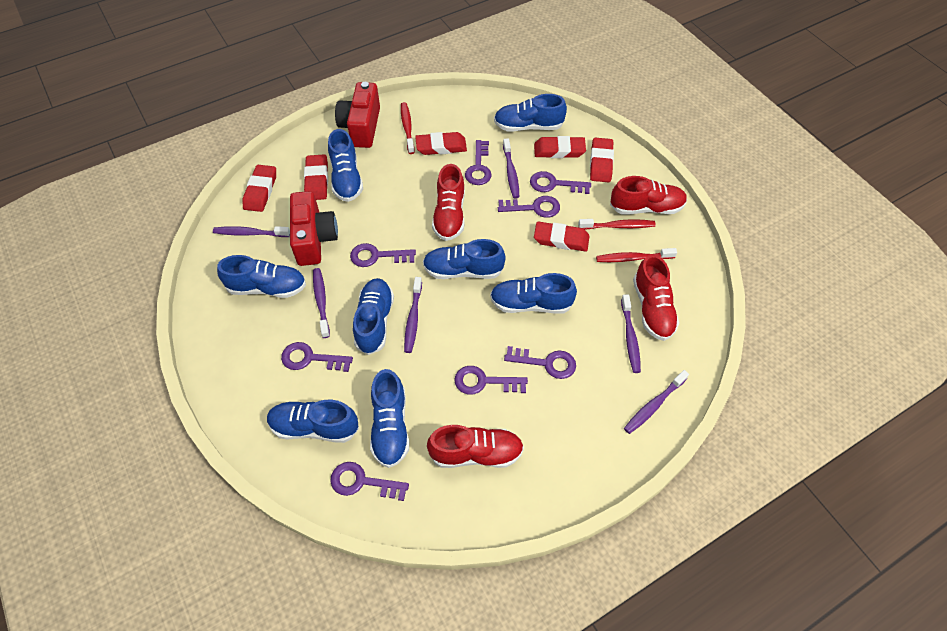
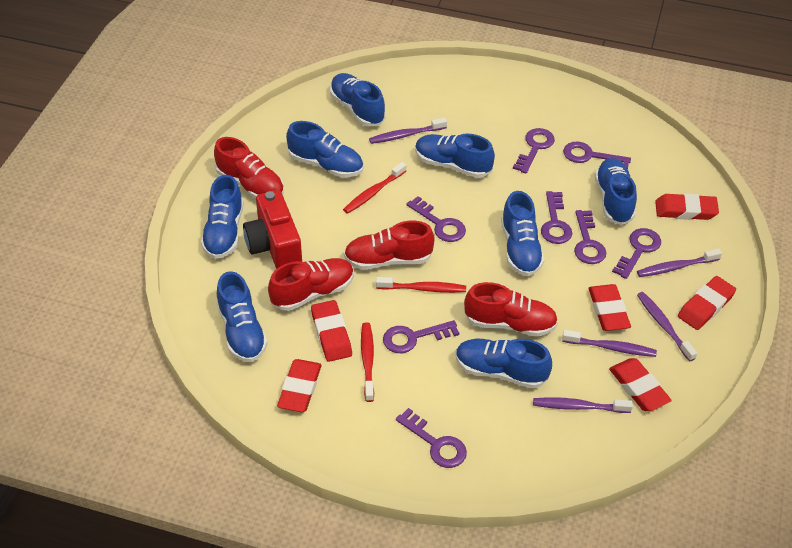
purple toothbrush: [213,226,290,237] [313,268,330,338] [404,277,422,353] [503,138,519,199] [621,295,641,373] [624,370,689,434] = 6 -> [369,118,447,144] [533,397,633,413] [562,330,657,357] [637,249,722,277] [637,292,697,362] = 5
red camera: [290,191,338,266] [335,82,380,148] = 2 -> [243,190,302,269] = 1

